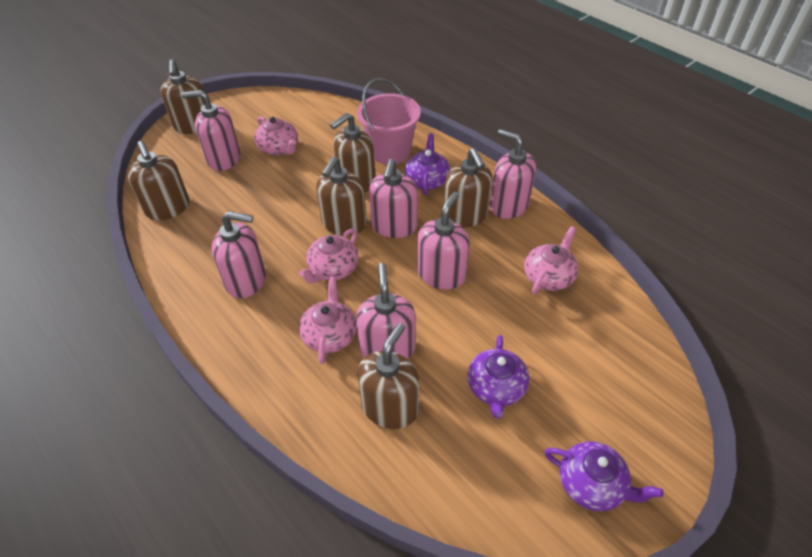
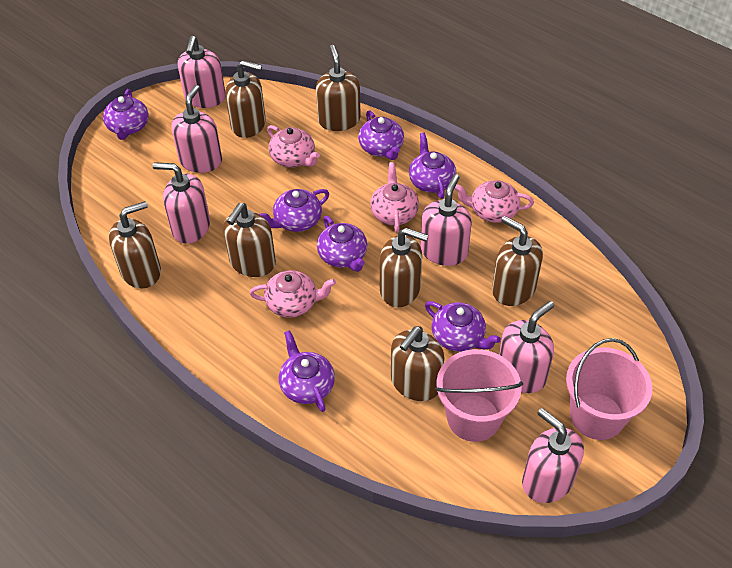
brown soap dispenser: [128,141,189,220] [160,59,204,134] [316,156,366,236] [330,113,375,192] [357,323,419,429] [444,148,492,228] = 6 -> [109,201,161,288] [223,203,276,277] [225,60,266,138] [316,45,361,131] [380,228,428,307] [391,326,444,401] [492,216,543,306] = 7
pink bucket: [357,78,421,165] = 1 -> [435,349,523,442] [566,338,652,440] = 2
purple teapot: [405,133,450,195] [468,335,529,418] [544,441,663,511] = 3 -> [103,89,149,140] [259,189,329,232] [279,330,335,412] [317,216,367,272] [358,110,404,160] [409,132,456,199] [425,301,501,352] = 7

